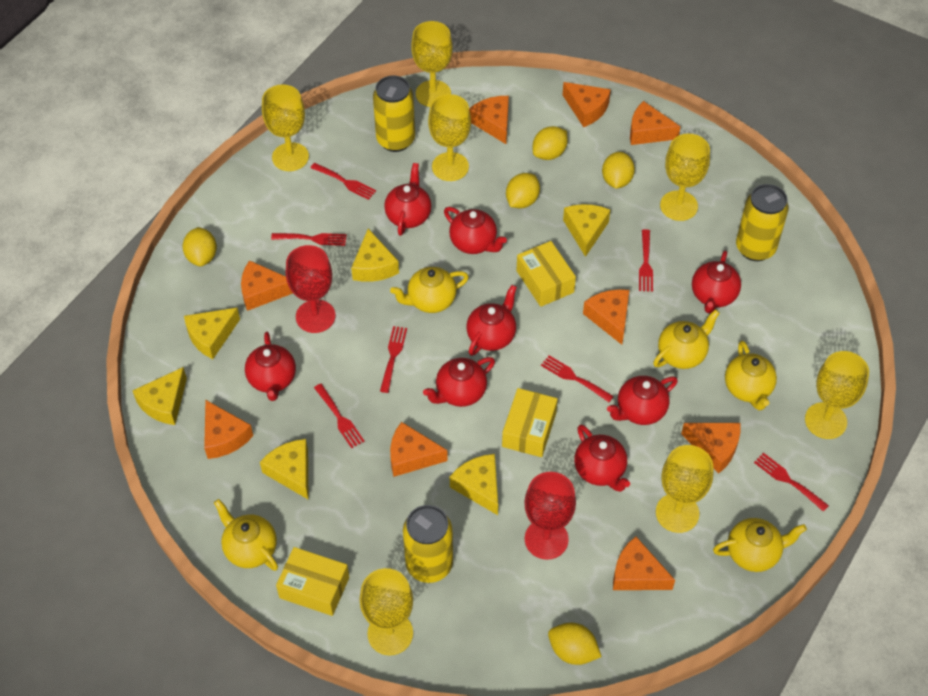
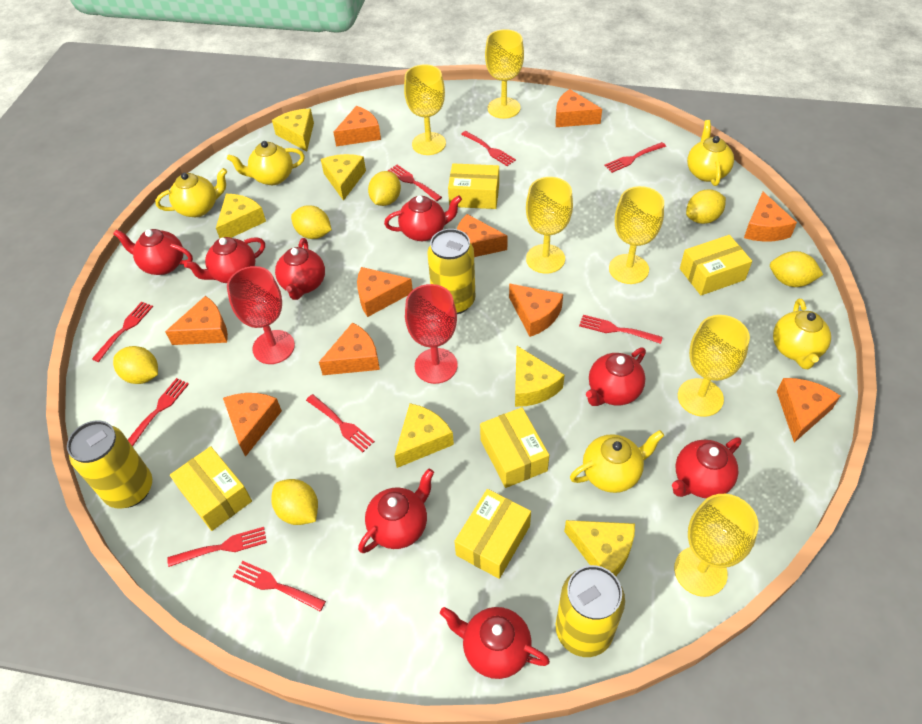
orange cheese: [204,400,253,459] [241,260,293,311] [390,422,448,477] [469,96,509,144] [563,82,611,127] [583,289,629,345] [613,537,675,590] [630,101,681,145] [681,423,741,474] = 9 -> [165,296,228,345] [223,393,282,457] [319,322,380,375] [333,106,381,146] [357,267,413,317] [457,214,508,257] [509,283,563,337] [555,89,602,127] [744,192,797,242] [777,378,840,443] = 10
red fork: [271,233,347,246] [311,163,376,200] [314,384,365,448] [380,326,407,393] [541,355,614,402] [639,229,653,292] [754,453,829,512] = 7 -> [92,302,153,362] [128,378,189,447] [167,527,267,567] [233,561,326,612] [306,394,375,452] [388,165,442,201] [461,131,516,166] [579,315,663,344] [604,142,666,173] = 9
yellow box: [276,547,349,616] [502,388,558,457] [516,241,576,307] = 3 -> [170,446,252,531] [448,163,499,209] [454,489,531,579] [480,407,549,488] [680,235,752,295] = 5
yellow goblet: [262,85,309,171] [359,568,413,656] [411,21,453,107] [428,94,471,181] [656,445,713,533] [660,134,710,221] [805,351,869,439] = 7 -> [404,64,446,155] [485,29,524,119] [526,177,573,274] [609,186,664,284] [674,494,759,597] [678,315,750,417] = 6
yellow lemon: [182,227,217,266] [506,173,540,209] [532,126,568,160] [548,623,602,665] [602,152,635,189] = 5 -> [113,346,158,384] [271,479,318,525] [291,205,332,239] [368,171,401,206] [686,189,726,224] [770,251,823,287] = 6

